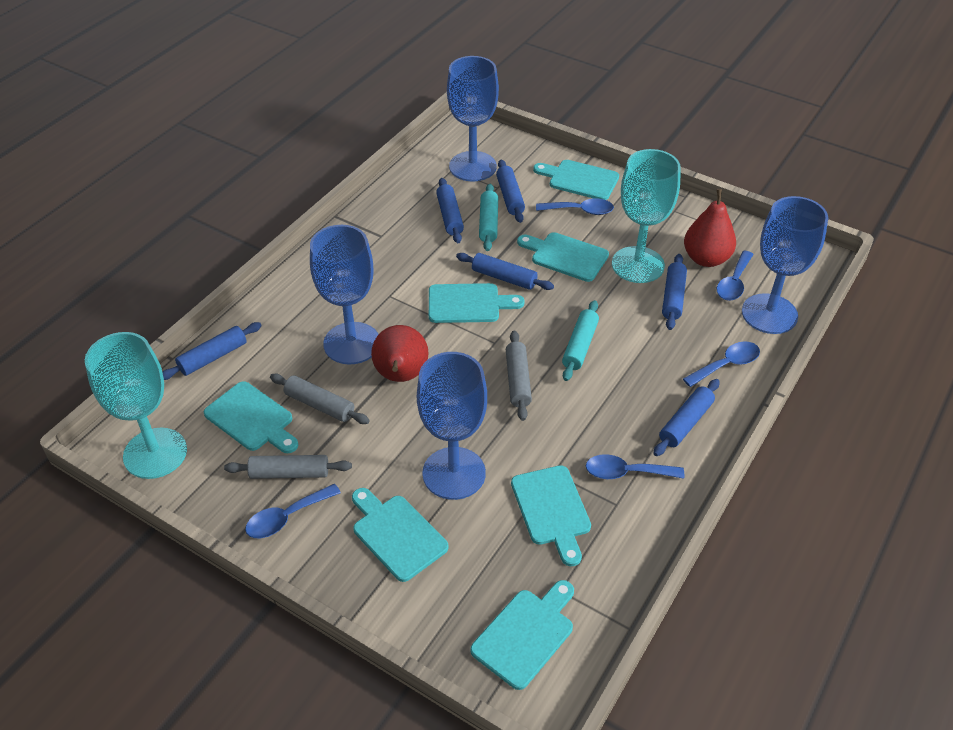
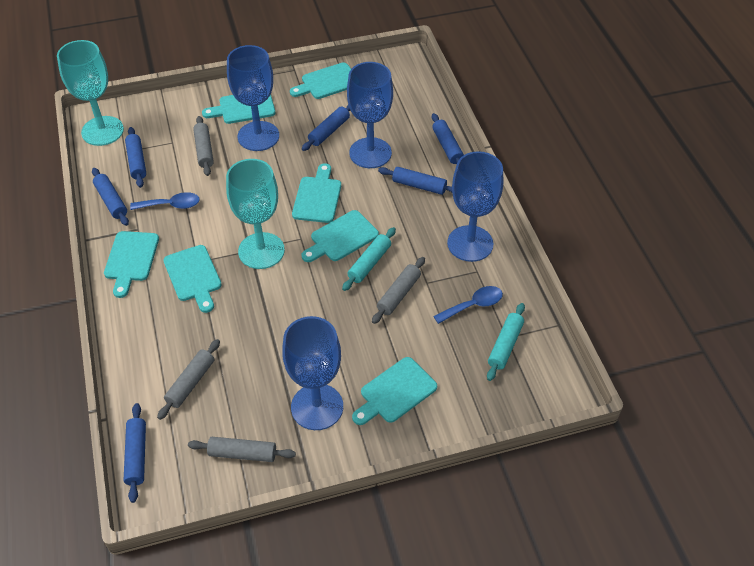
blue spoon: [245,484,341,538] [536,198,614,215] [586,454,684,479] [683,341,760,387] [717,251,754,301] = 5 -> [130,192,200,210] [433,286,503,324] = 2
grey rolling pin: [224,455,352,479] [270,374,370,424] [506,331,532,421] = 3 -> [157,339,220,420] [188,437,296,462] [193,116,214,176] [372,257,425,324] = 4
red pear: [371,325,429,382] [684,189,736,267] = 2 -> none = 0

